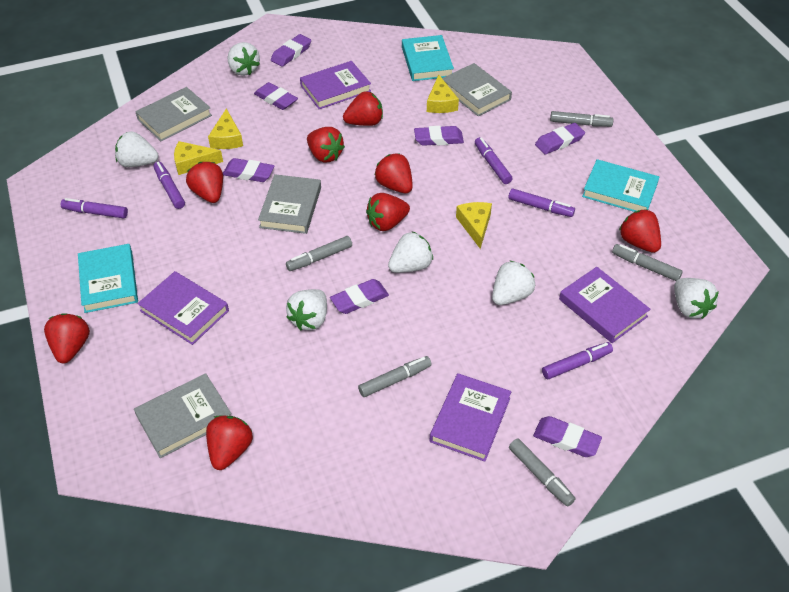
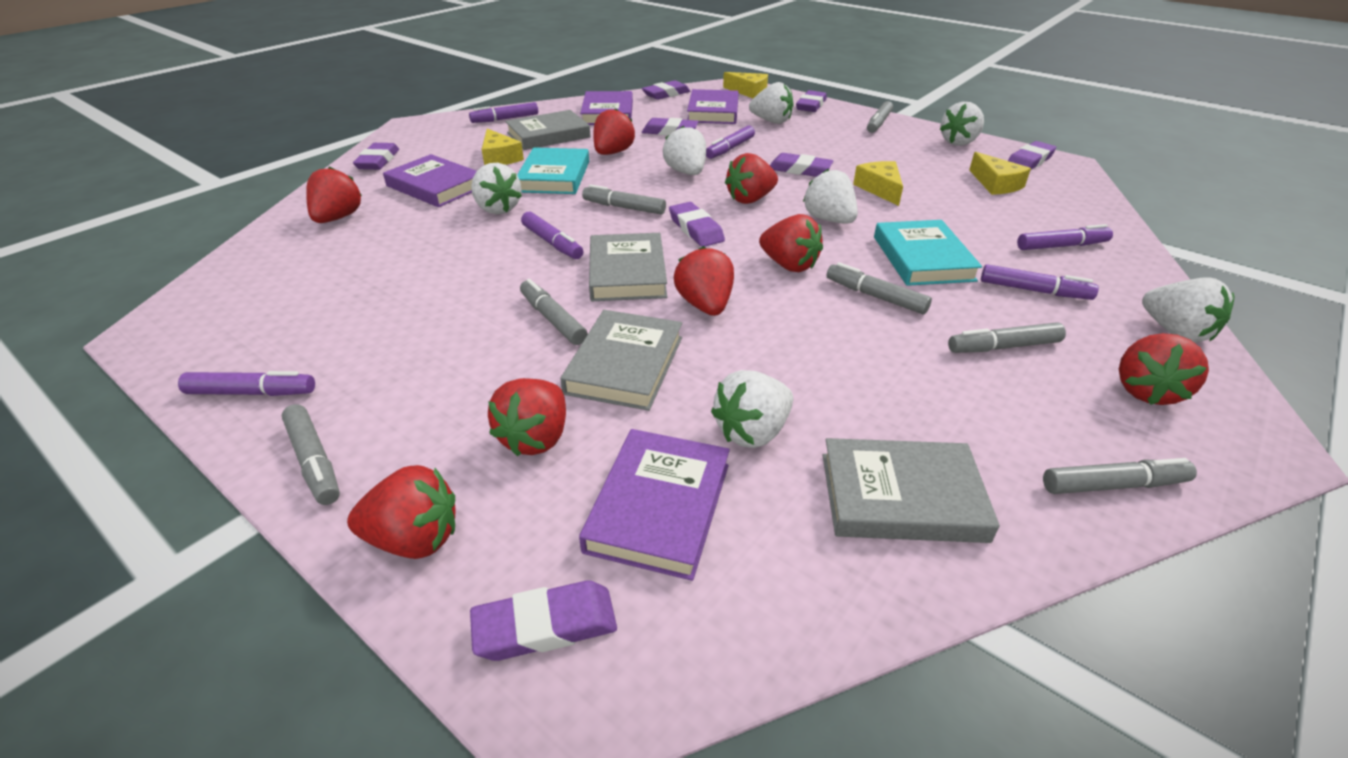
grey marker: [286,236,352,271] [358,356,432,397] [509,438,575,507] [550,111,613,127] [612,244,683,281] = 5 -> [282,404,340,505] [520,279,588,345] [582,184,666,215] [827,262,932,314] [867,101,893,133] [948,322,1066,353] [1043,458,1197,494] = 7
purple eraser: [223,158,274,182] [254,82,298,110] [271,34,311,67] [330,279,389,314] [414,126,464,146] [533,416,602,457] [535,123,585,154] = 7 -> [353,143,399,170] [470,580,617,661] [642,80,690,100] [642,118,699,136] [669,202,725,247] [770,153,833,177] [796,90,827,112] [1008,141,1056,169] = 8
purple marker: [61,198,128,219] [153,161,185,209] [475,137,513,184] [508,188,575,217] [542,342,613,379] = 5 -> [178,371,315,396] [469,102,538,123] [521,212,583,259] [706,126,755,159] [981,264,1099,300] [1017,224,1113,250] = 6
turquoise book: [78,244,138,313] [402,35,454,81] [582,159,659,212] = 3 -> [517,147,589,194] [874,220,982,286] = 2
white strawberry: [115,131,159,167] [228,42,260,76] [286,289,327,331] [388,231,433,273] [492,260,535,305] [674,278,719,319] = 6 -> [471,163,522,214] [663,126,706,175] [711,370,793,448] [749,82,794,124] [803,169,858,224] [940,102,984,146] [1142,277,1234,343] = 7

